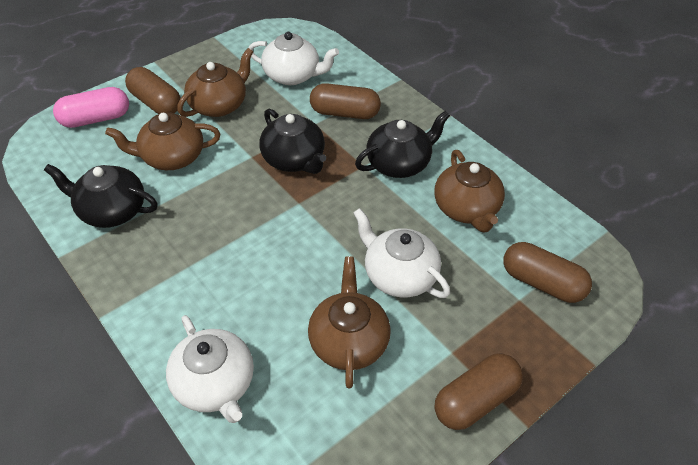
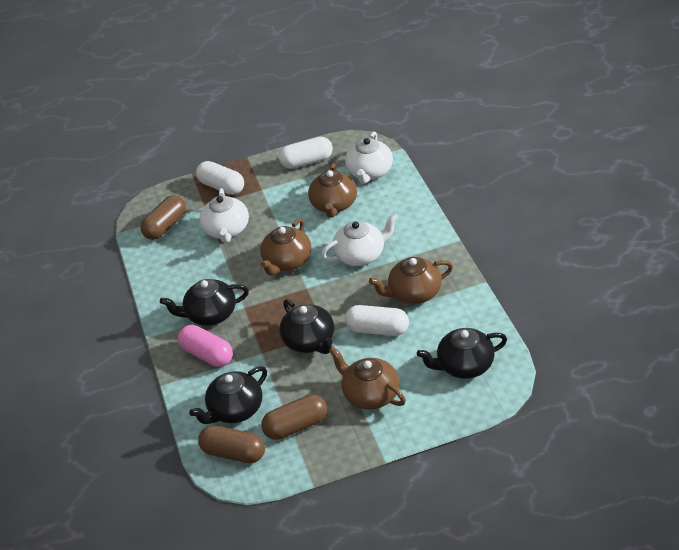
black teapot: [44,164,158,228] [259,109,326,174] [355,111,450,178] = 3 -> [160,279,249,326] [189,366,267,424] [279,299,334,354] [417,328,507,379] = 4
brown capsule: [125,67,181,114] [310,83,381,119] [435,353,523,430] [503,242,592,303] = 4 -> [140,195,186,240] [198,425,265,463] [261,394,327,440] = 3
white capsule: none = 0 -> [196,161,244,195] [279,137,333,169] [345,305,409,336] = 3

